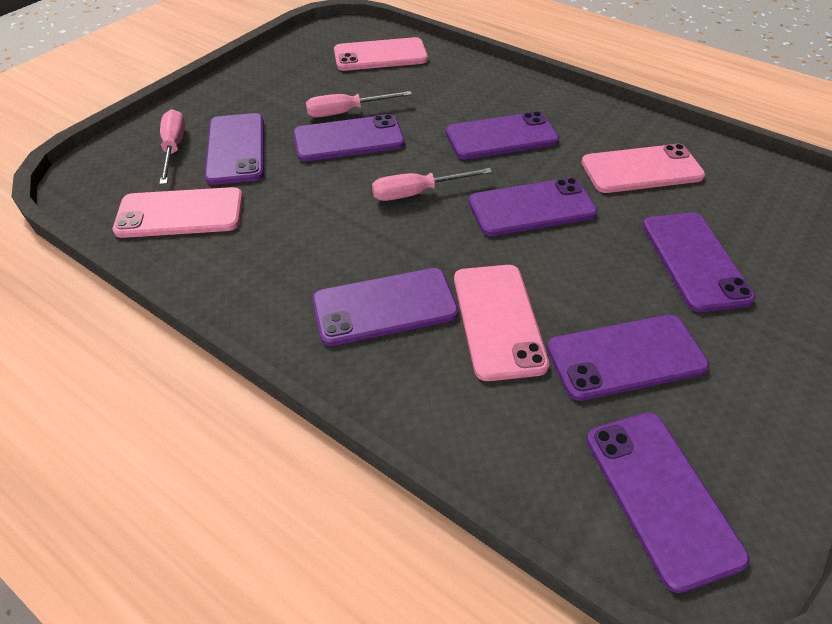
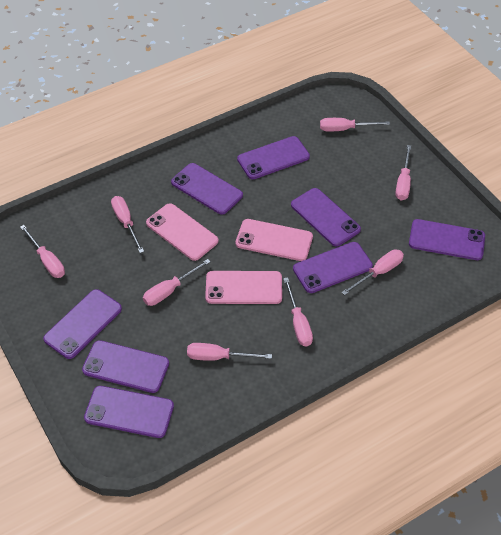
pink phone: [113,187,243,238] [334,37,428,71] [454,265,549,381] [581,144,705,193] = 4 -> [146,203,219,261] [205,271,282,304] [235,219,313,261] = 3
pink screwdriver: [159,109,185,184] [306,91,412,117] [372,168,492,201] = 3 -> [20,225,65,278] [111,196,144,253] [143,259,211,306] [187,343,272,361] [283,277,313,346] [320,118,390,132] [341,249,404,295] [395,145,411,201] = 8

